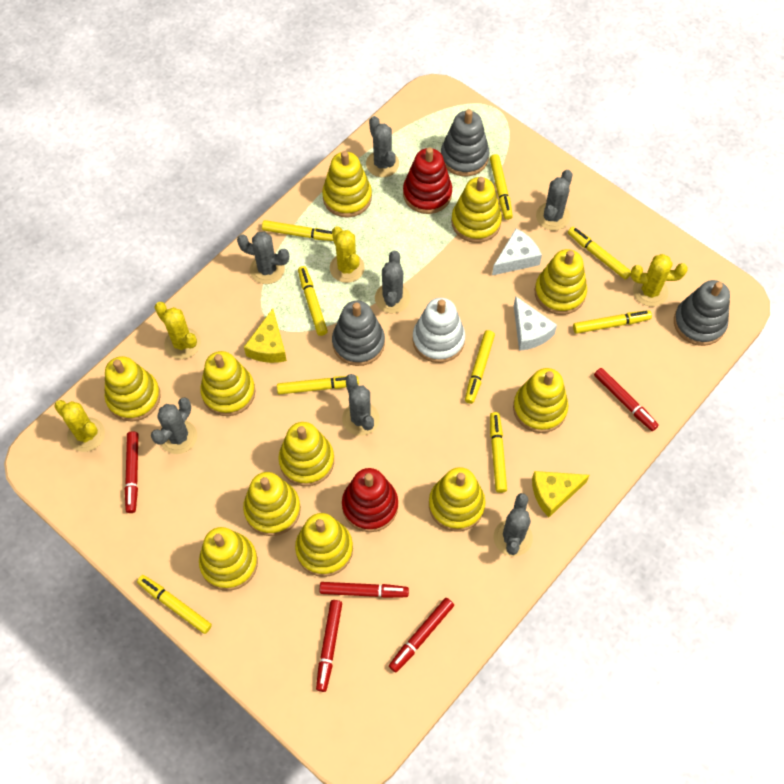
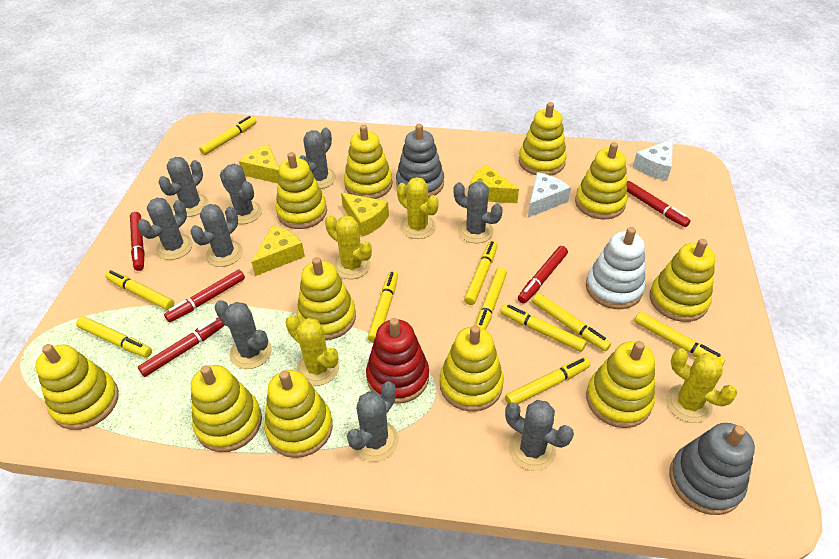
grey cactus: [151,397,197,454] [237,232,289,284] [342,374,380,436] [366,116,399,177] [375,251,410,313] [494,493,533,556] [536,170,573,231] = 7 -> [138,198,193,260] [158,157,209,217] [190,204,243,267] [215,300,272,369] [220,164,262,224] [299,128,336,189] [347,382,399,462] [453,181,503,243] [505,400,574,471] = 9
grey stacking toy: [332,301,385,366] [441,109,489,176] [674,280,730,346] = 3 -> [396,124,444,198] [669,423,755,515] = 2
red stacking toy: [342,468,398,532] [403,147,452,214] = 2 -> [366,318,429,404] = 1
yellow cheese: [244,308,287,363] [532,471,590,517] = 2 -> [239,145,279,183] [251,225,305,276] [341,193,389,237] [470,165,519,203] = 4
yellow marker: [137,575,212,634] [262,220,333,241] [277,376,359,395] [298,266,328,336] [465,330,495,404] [490,154,513,220] [490,412,507,493] [568,227,631,280] [573,310,652,334] = 9 -> [76,316,152,357] [105,270,174,310] [199,116,257,155] [368,271,398,343] [464,241,498,305] [476,267,507,330] [500,304,587,352] [505,357,590,404] [532,293,611,351] [635,312,726,364] = 10

